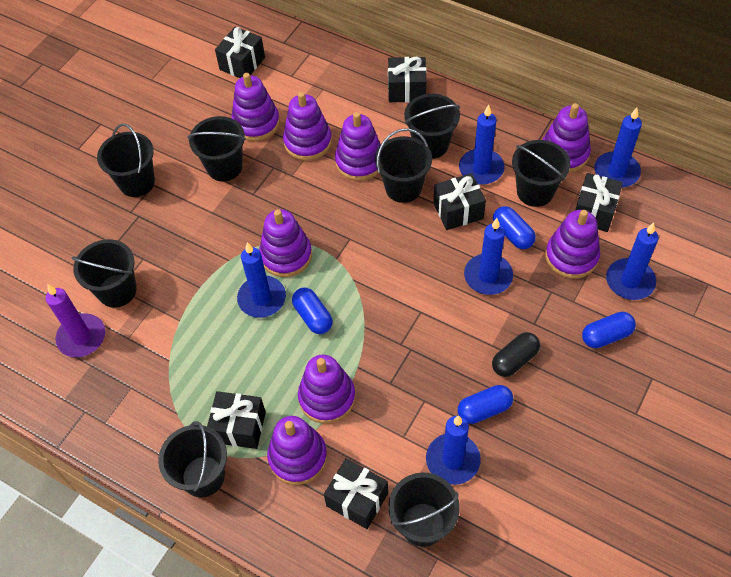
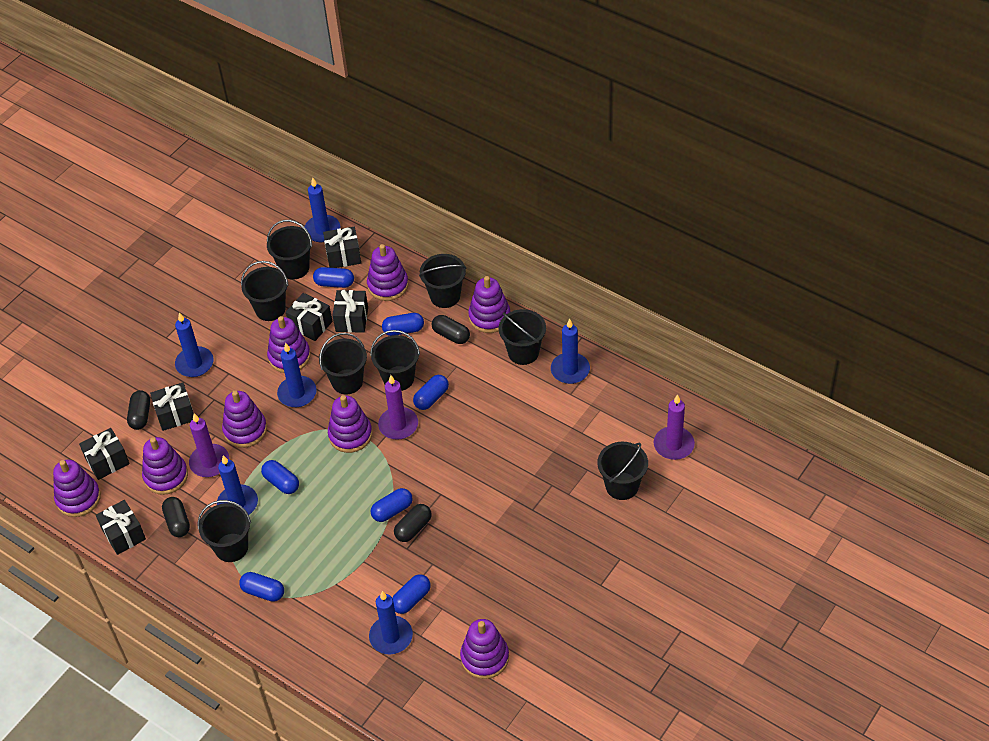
black capsule: [492,332,540,377] = 1 -> [127,390,150,430] [162,497,190,537] [394,504,432,542] [432,315,470,344] = 4
blue capsule: [292,288,333,334] [458,385,513,424] [493,206,536,249] [582,312,636,348] = 4 -> [239,572,284,602] [261,460,299,494] [313,267,354,288] [371,488,413,522] [382,313,424,336] [392,574,431,614] [413,375,449,410] = 7
purple candle: [46,284,105,357] = 1 -> [189,413,229,477] [378,375,418,440] [654,394,695,460] = 3

